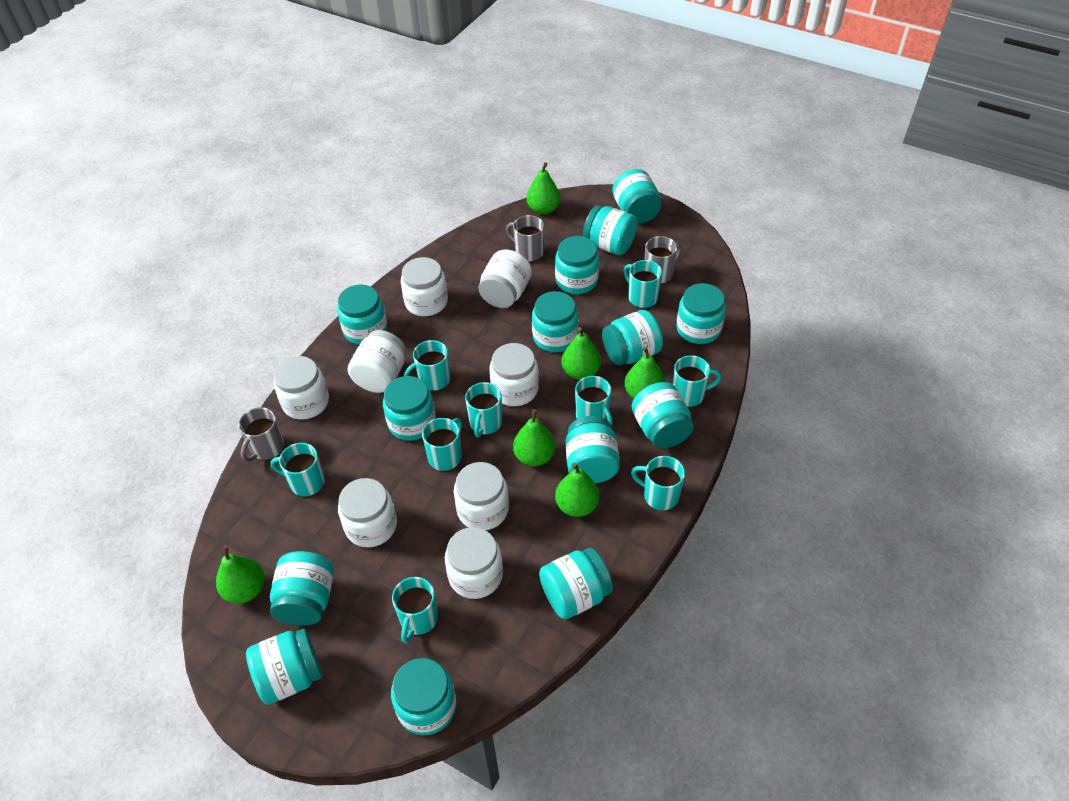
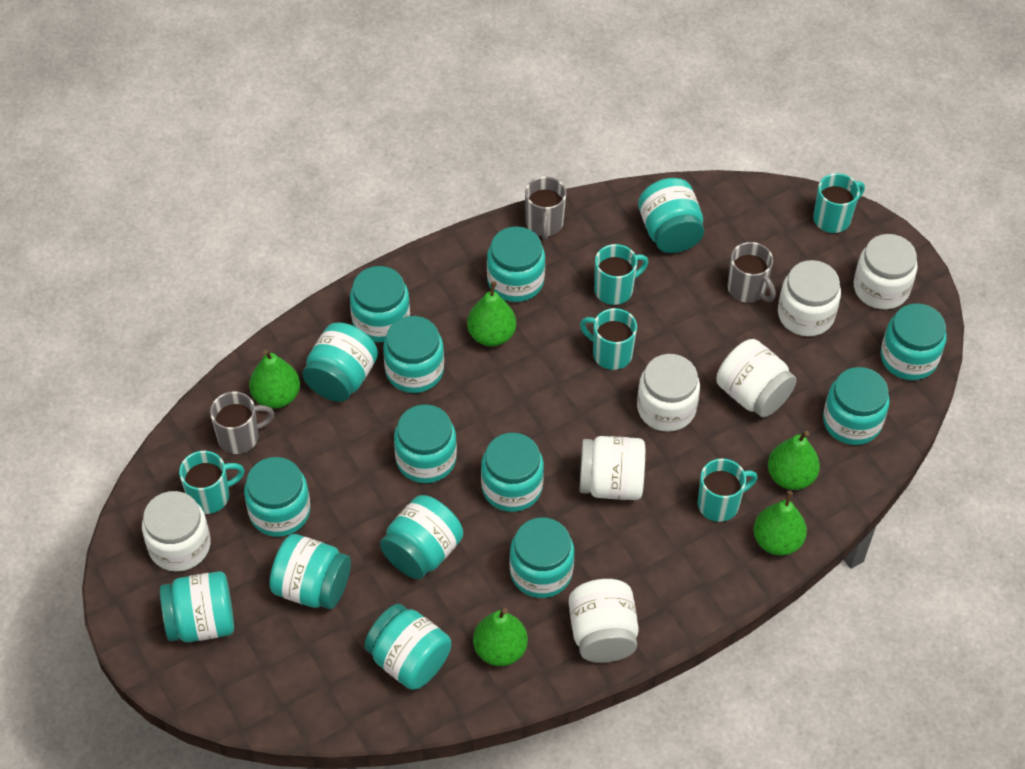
green pear: [216,546,265,604] [513,409,556,466] [527,162,560,215] [555,463,599,517] [561,327,601,380] [624,347,665,399] = 6 -> [249,349,300,409] [467,281,516,346] [473,608,528,666] [753,491,807,556] [768,431,820,490] = 5
turquoise jar: [246,628,323,705] [270,551,334,626] [337,284,387,345] [383,376,436,441] [391,658,456,735] [532,291,578,352] [539,548,613,619] [555,236,599,294] [566,416,620,483] [583,205,637,255] [602,310,663,365] [612,169,661,224] [632,382,694,448] [676,283,726,344] = 14 -> [160,571,234,642] [244,457,310,537] [269,534,351,609] [303,323,378,402] [350,266,410,342] [364,604,451,690] [380,495,463,579] [383,316,444,393] [394,404,457,483] [481,433,544,512] [487,226,545,302] [510,517,574,598] [638,178,704,253] [823,367,890,445] [880,303,947,380] = 15
turquoise mug: [271,443,325,496] [392,577,438,643] [404,340,450,391] [422,418,462,471] [465,382,502,438] [575,376,613,426] [623,260,662,308] [631,456,685,510] [673,355,722,407] = 9 -> [179,451,245,514] [580,308,637,370] [594,244,648,305] [698,458,758,522] [813,173,865,233] = 5
white jar: [274,356,329,420] [338,478,397,548] [348,330,406,393] [401,257,448,316] [445,527,503,599] [454,462,509,530] [479,249,532,308] [489,343,539,406] = 8 -> [142,491,211,572] [569,579,639,663] [580,436,645,500] [637,354,700,432] [716,339,797,417] [778,260,841,336] [854,234,918,309] = 7

